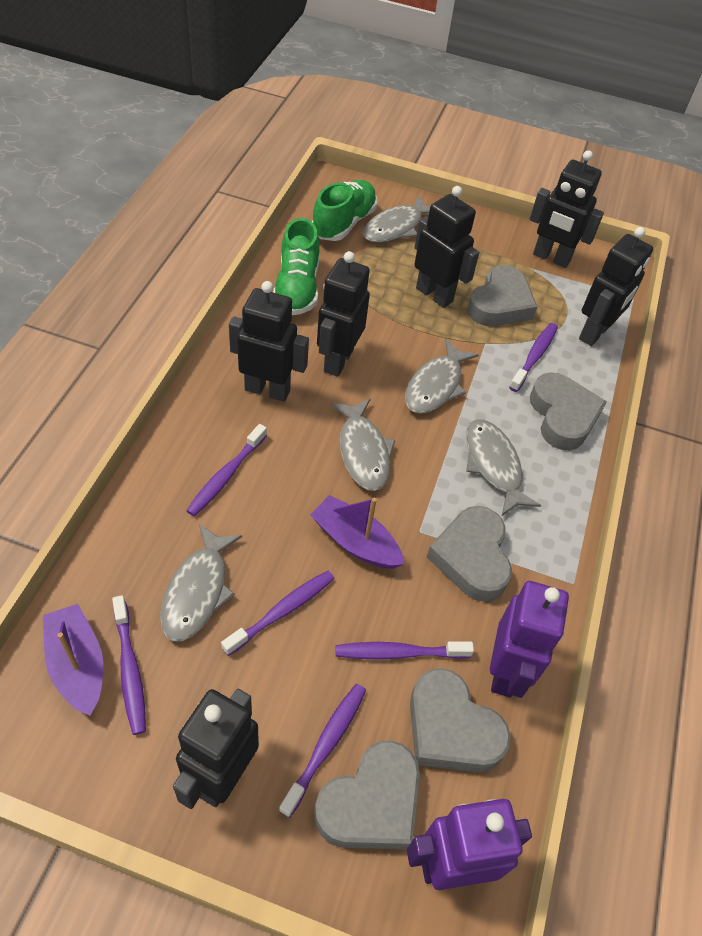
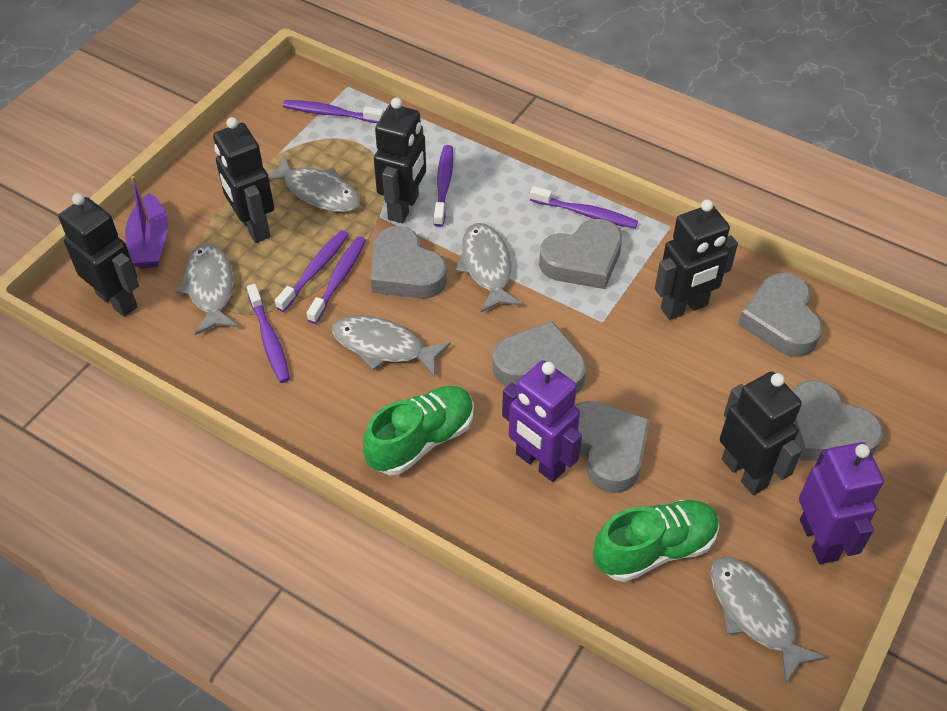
black robot: [173,689,259,809] [229,281,309,402] [317,251,370,377] [414,186,480,308] [530,150,604,268] [579,227,653,346] = 6 -> [59,193,139,317] [213,117,274,243] [374,98,426,223] [655,200,738,320] [720,372,802,495] = 5
grey heart: [314,740,420,850] [410,668,511,772] [427,506,512,602] [467,265,537,326] [530,372,607,450] = 5 -> [371,226,447,299] [492,321,586,394] [539,219,622,289] [574,401,650,493] [738,273,822,357] [793,380,883,461] = 6
purple boat: [43,604,103,716] [310,495,404,569] = 2 -> [125,176,168,269] = 1

